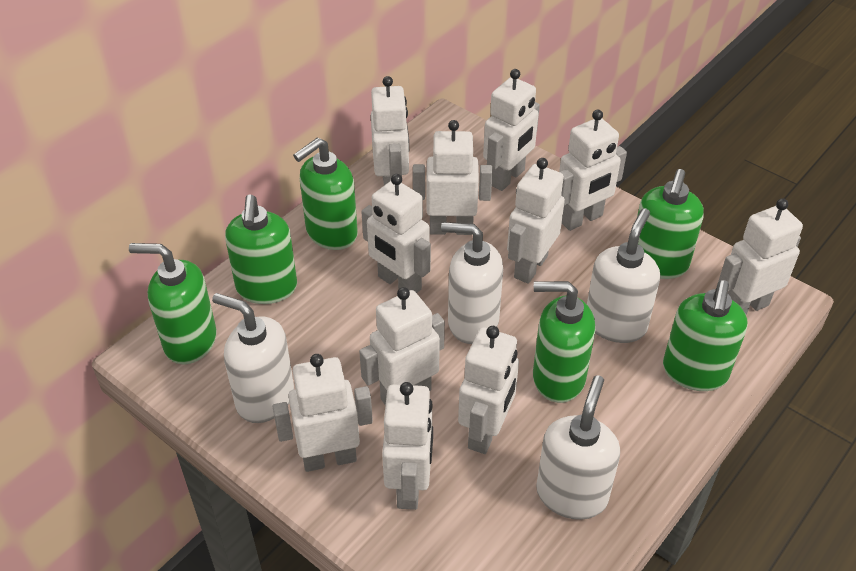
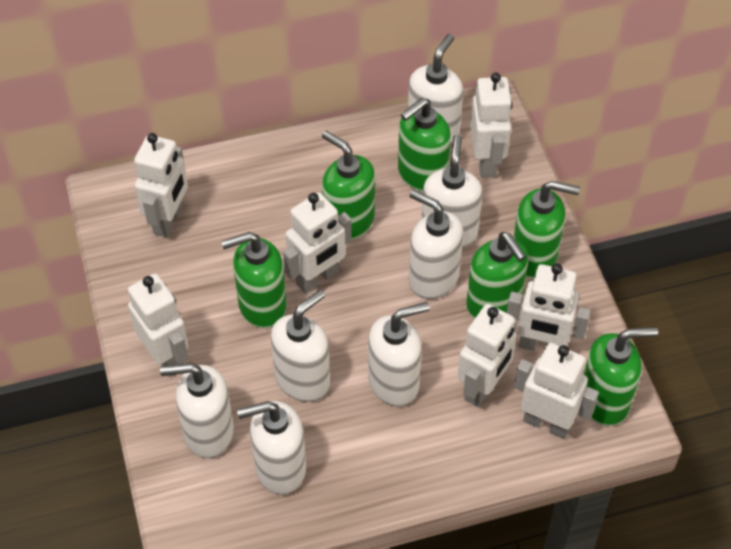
white robot: [272,354,373,472] [359,287,445,405] [361,174,431,293] [371,76,409,185] [382,382,433,510] [413,120,493,235] [458,326,519,454] [483,69,540,191] [507,158,565,284] [559,110,627,231] [718,198,803,315] = 11 -> [128,273,188,377] [134,133,188,238] [283,192,352,294] [457,304,517,407] [470,73,513,178] [507,263,591,351] [514,343,599,439] = 7
white soap dispenser: [212,293,294,423] [441,222,503,344] [536,375,620,520] [587,208,660,343] = 4 -> [160,363,234,458] [237,401,306,495] [271,290,330,402] [368,302,430,406] [408,34,463,145] [409,190,463,299] [421,134,482,248] = 7

